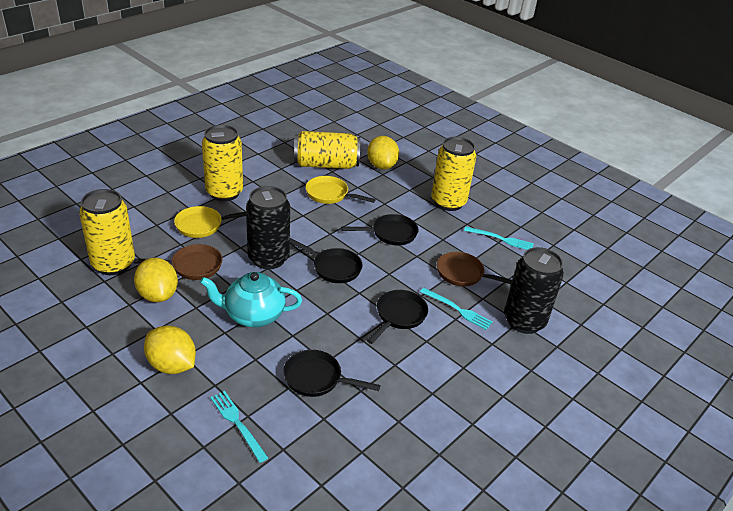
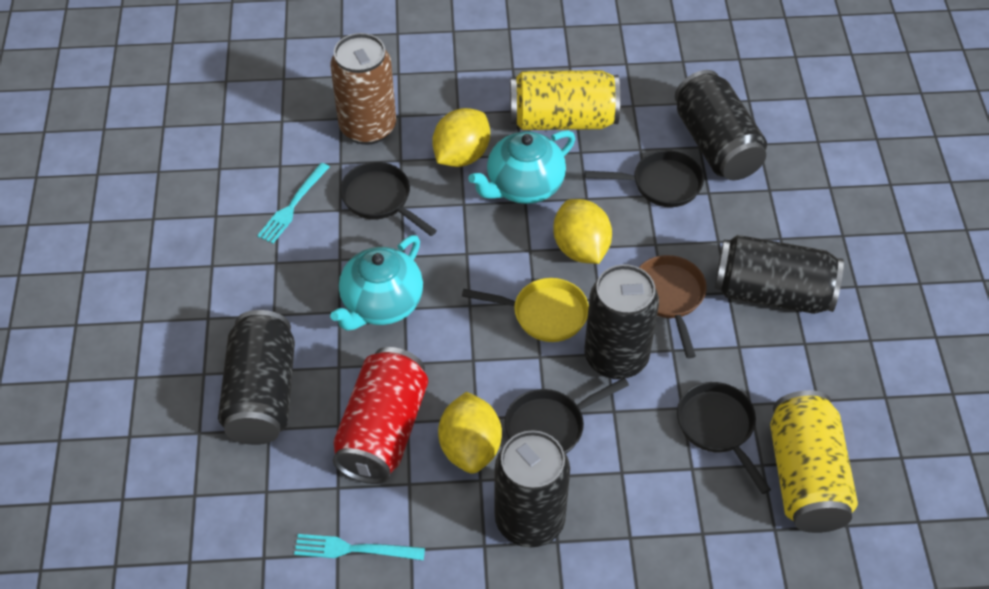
black can: [246,186,290,269] [504,247,564,334] = 2 -> [218,310,295,445] [495,430,570,548] [585,264,659,379] [675,70,767,180] [715,235,844,314] = 5
brown can: none = 0 -> [330,33,396,145] = 1
brown pan: [134,244,223,280] [437,252,512,286] = 2 -> [639,255,707,358] = 1
red can: none = 0 -> [333,347,428,484] = 1
turquoise fork: [210,391,268,463] [420,288,493,330] [464,226,534,250] = 3 -> [257,163,330,244] [294,534,425,560] = 2
turquoise teapot: [200,272,302,327] = 1 -> [330,235,423,331] [468,130,575,204] = 2
yellow can: [79,189,135,275] [202,125,243,201] [294,131,360,169] [431,137,476,211] = 4 -> [510,70,620,130] [770,390,858,533] = 2
yellow pan: [174,206,246,238] [306,176,376,204] = 2 -> [462,278,589,342] = 1

